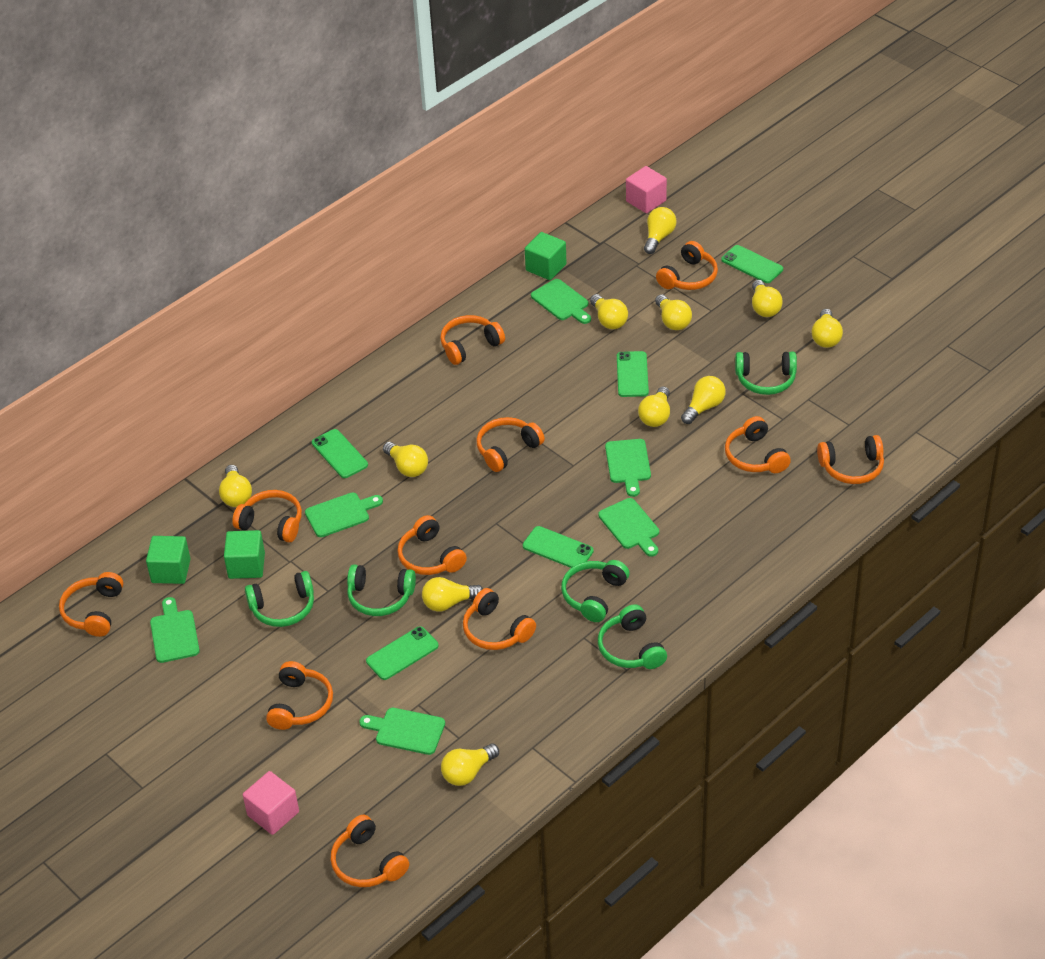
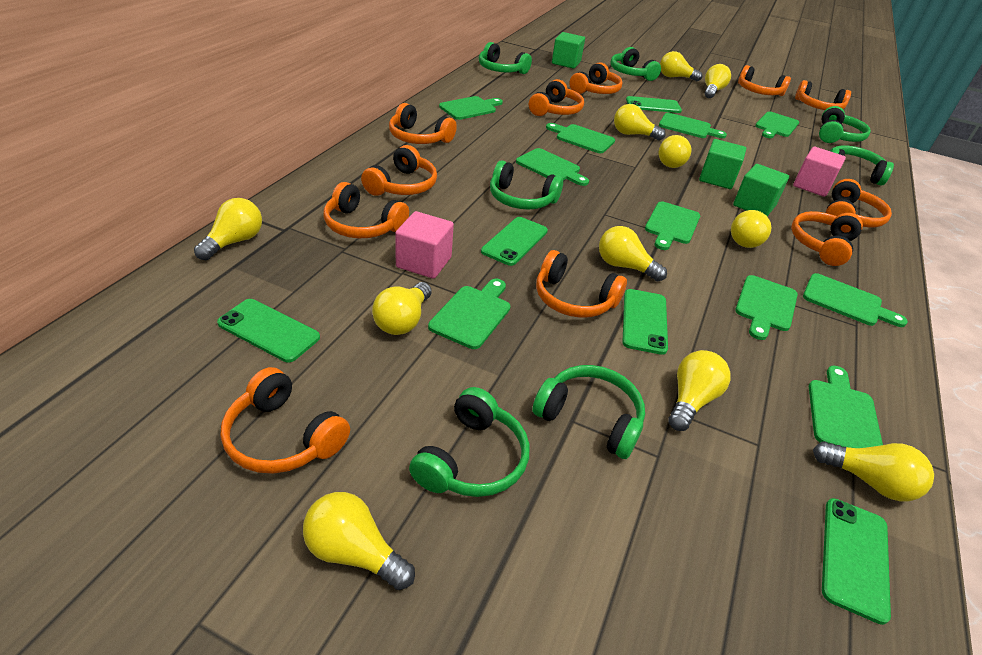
green cutting board: [150,597,200,663] [305,492,383,537] [359,708,445,755] [531,279,591,324] [598,498,659,557] [605,439,651,497] = 6 -> [428,279,510,349] [439,96,503,120] [516,148,589,186] [546,123,615,153] [645,202,700,250] [659,113,727,138] [735,275,798,340] [755,112,799,138] [803,273,908,327] [809,366,883,448] = 10
green headphones: [245,571,314,627] [347,564,416,616] [561,560,629,622] [598,604,667,669] [735,351,797,395] = 5 -> [409,387,529,497] [479,42,532,74] [490,160,563,209] [532,365,645,459] [610,47,661,81] [819,106,871,143] [830,145,894,185] = 7

